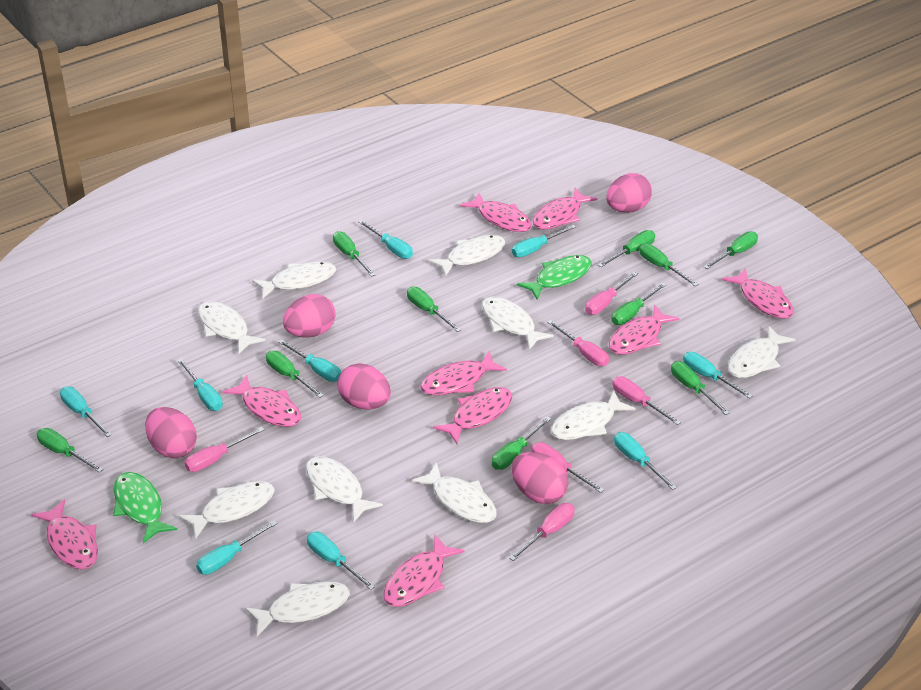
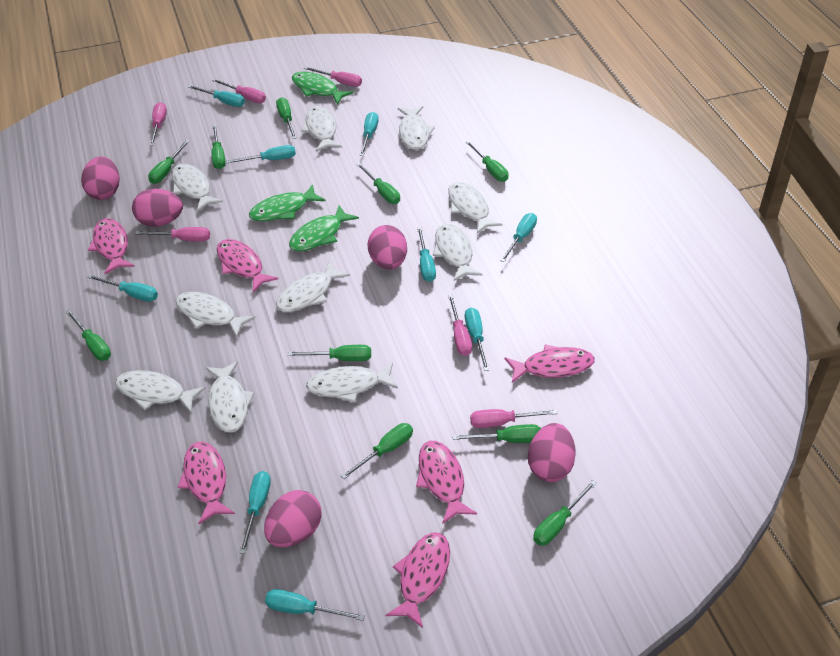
green fish: [113,472,177,543] [517,255,592,300] = 2 -> [249,184,326,221] [289,205,359,251] [292,72,354,105] = 3
pink fish: [31,500,98,569] [222,375,301,427] [383,535,465,607] [420,351,507,395] [433,387,512,444] [460,193,532,232] [533,188,597,230] [609,305,680,354] [722,268,794,319] = 9 -> [88,218,135,274] [178,442,235,524] [217,239,279,292] [386,532,450,628] [416,441,477,524] [504,344,595,383] = 6

